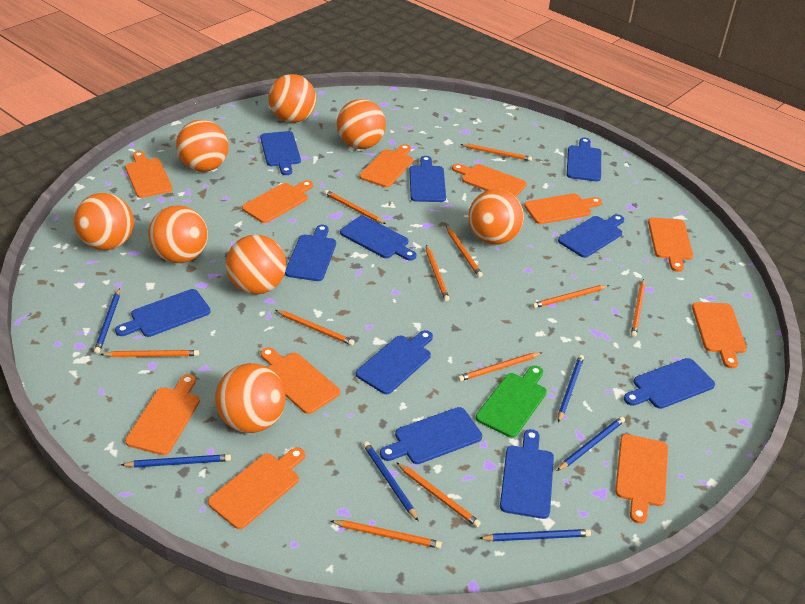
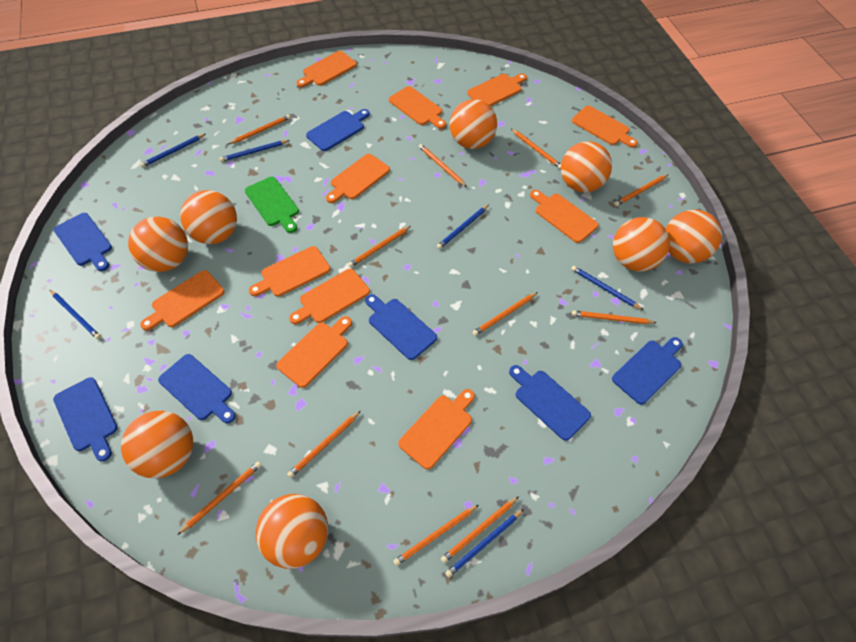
blue cutting board: [115,289,211,337] [260,131,301,175] [285,225,336,281] [340,216,416,261] [356,330,433,394] [380,407,482,464] [410,156,446,202] [500,429,554,519] [558,214,624,258] [567,138,601,182] [624,358,715,409] = 11 -> [53,377,118,462] [54,213,112,271] [158,354,236,423] [306,109,370,151] [365,294,437,360] [509,365,591,441] [612,337,683,405] = 7

